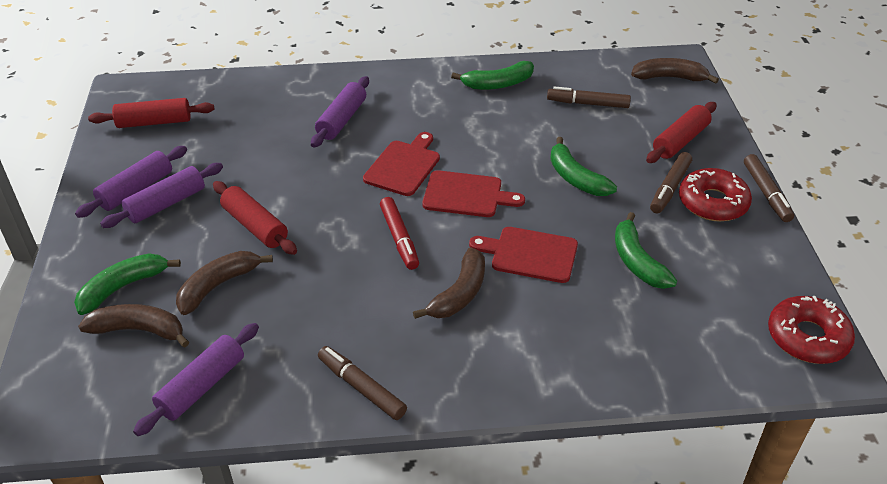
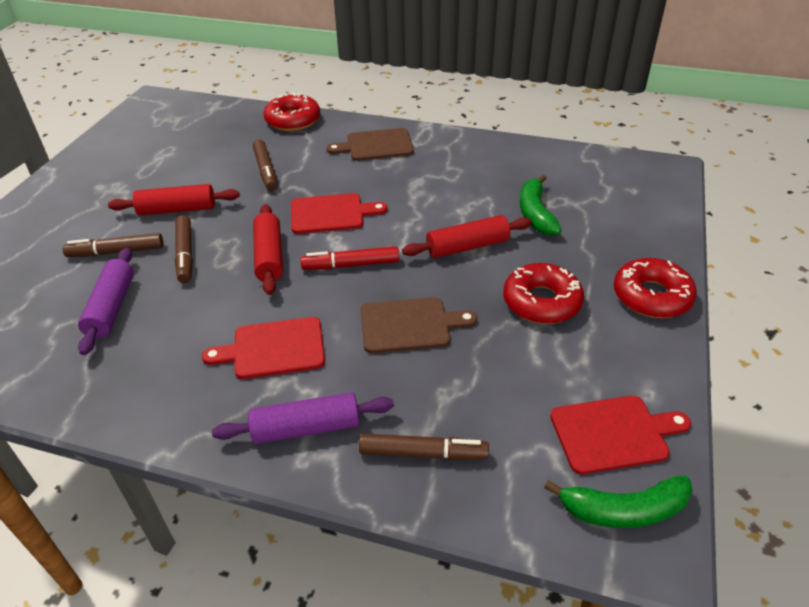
brown banana: [78,304,189,348] [176,251,273,315] [413,247,485,319] [631,58,719,84] = 4 -> none = 0
brown cutting board: none = 0 -> [327,128,414,161] [360,297,477,354] = 2
green banana: [74,254,181,315] [451,61,534,90] [550,137,617,196] [615,212,677,289] = 4 -> [520,175,562,236] [544,475,693,528] = 2
purple rolling pin: [75,146,187,218] [100,163,223,228] [133,323,259,436] [311,76,369,148] = 4 -> [78,248,134,355] [212,392,394,444] = 2
red donut: [679,168,752,221] [768,296,855,364] = 2 -> [264,93,320,131] [503,263,584,324] [614,258,697,318] = 3

